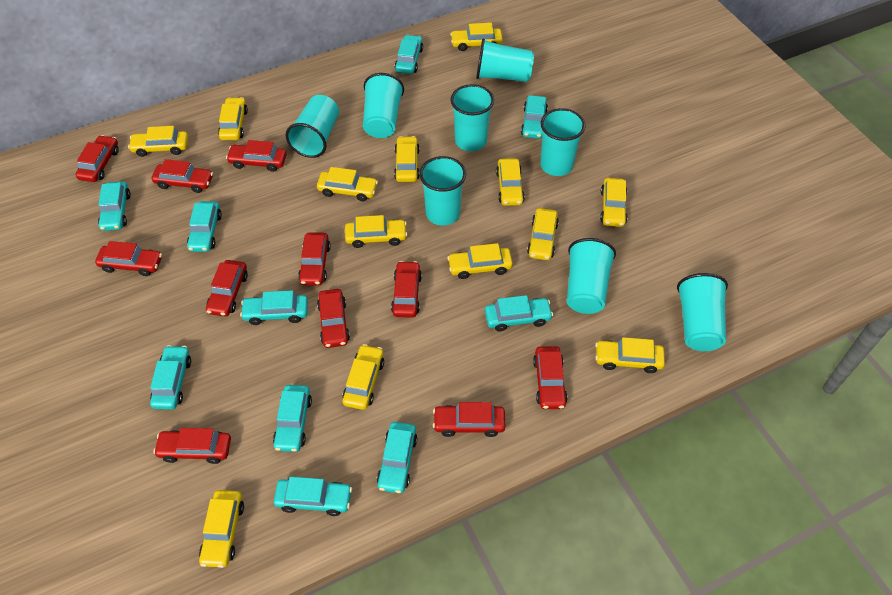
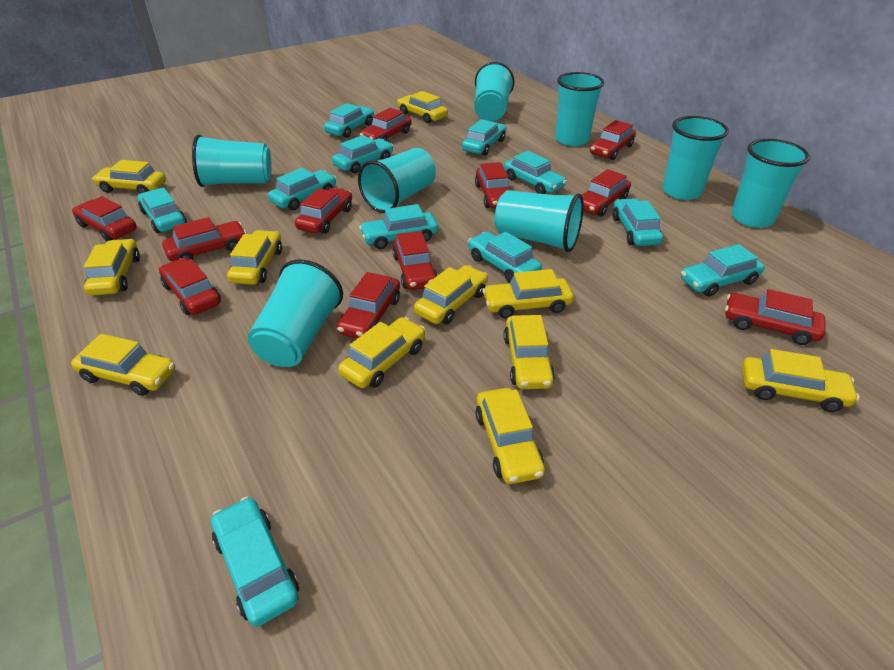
turquoise car: [98,181,131,231] [150,345,191,410] [187,201,222,252] [240,290,308,325] [273,385,312,452] [274,477,352,516] [377,422,417,493] [395,35,423,74] [485,295,553,331] [521,95,548,139] = 10 -> [138,187,187,233] [211,497,299,627] [268,168,336,210] [324,103,374,138] [332,135,393,173] [359,204,438,249] [462,119,506,156] [468,232,542,283] [504,151,567,194] [612,198,663,246] [681,244,765,297] = 11
yellow car: [128,126,188,157] [199,490,244,568] [218,97,248,140] [317,167,378,201] [342,344,384,410] [345,215,407,248] [394,136,420,182] [447,243,513,279] [450,23,503,51] [496,158,525,206] [527,208,559,260] [595,337,665,373] [600,178,628,227] = 13 -> [71,334,175,396] [84,239,140,296] [92,160,166,194] [227,230,282,285] [338,317,425,388] [397,91,448,123] [414,265,488,324] [475,388,545,484] [482,269,574,318] [503,315,555,389] [742,349,859,412] = 11

